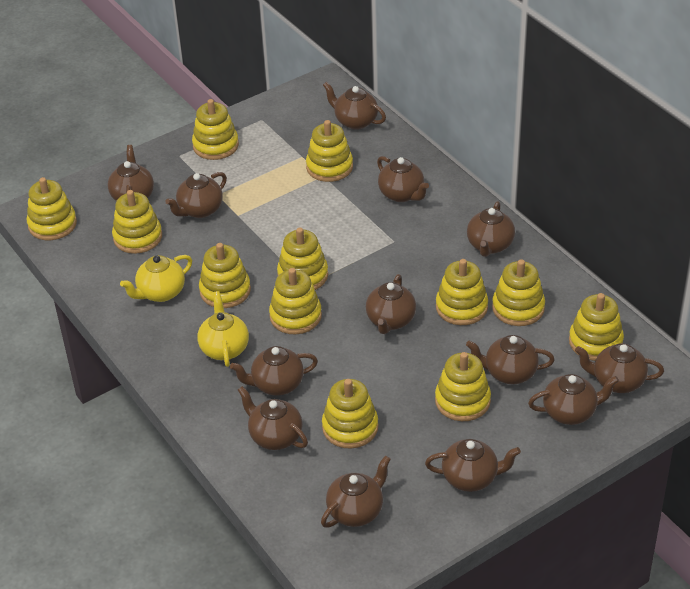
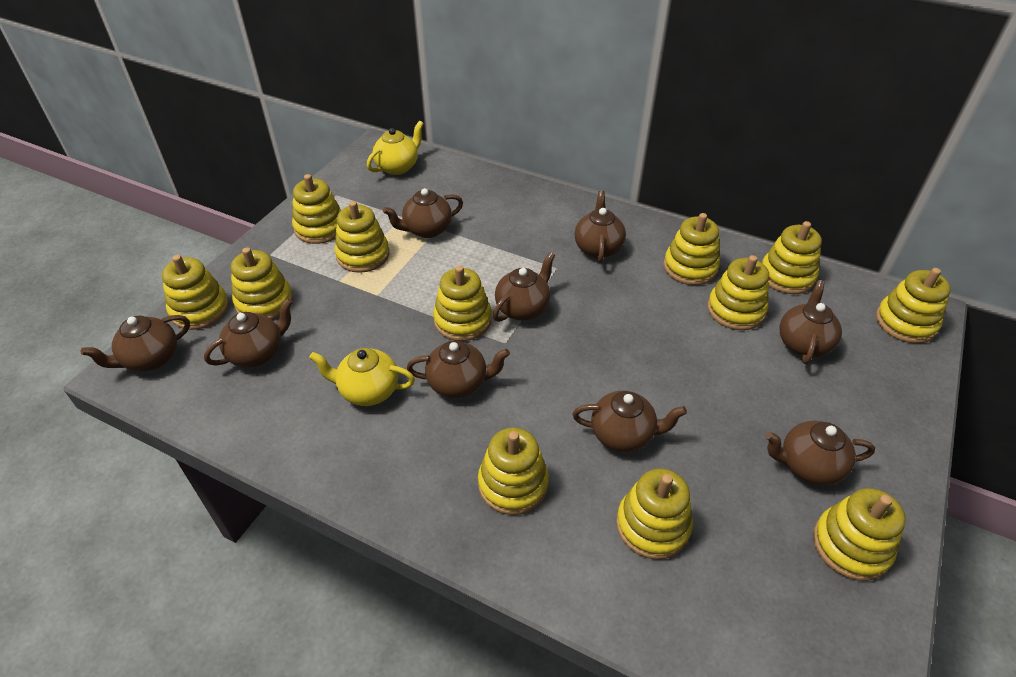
brown teapot: [108,145,154,201] [165,172,227,218] [230,346,318,396] [238,386,308,450] [321,456,391,528] [323,82,386,130] [366,274,416,334] [377,156,429,202] [425,439,521,492] [466,335,555,384] [467,201,515,257] [528,374,619,425] [575,343,664,393] = 13 -> [81,315,190,372] [204,298,293,368] [383,188,463,238] [407,341,510,398] [493,252,555,322] [573,391,687,452] [575,191,626,263] [765,421,875,486] [780,280,842,364] = 9

